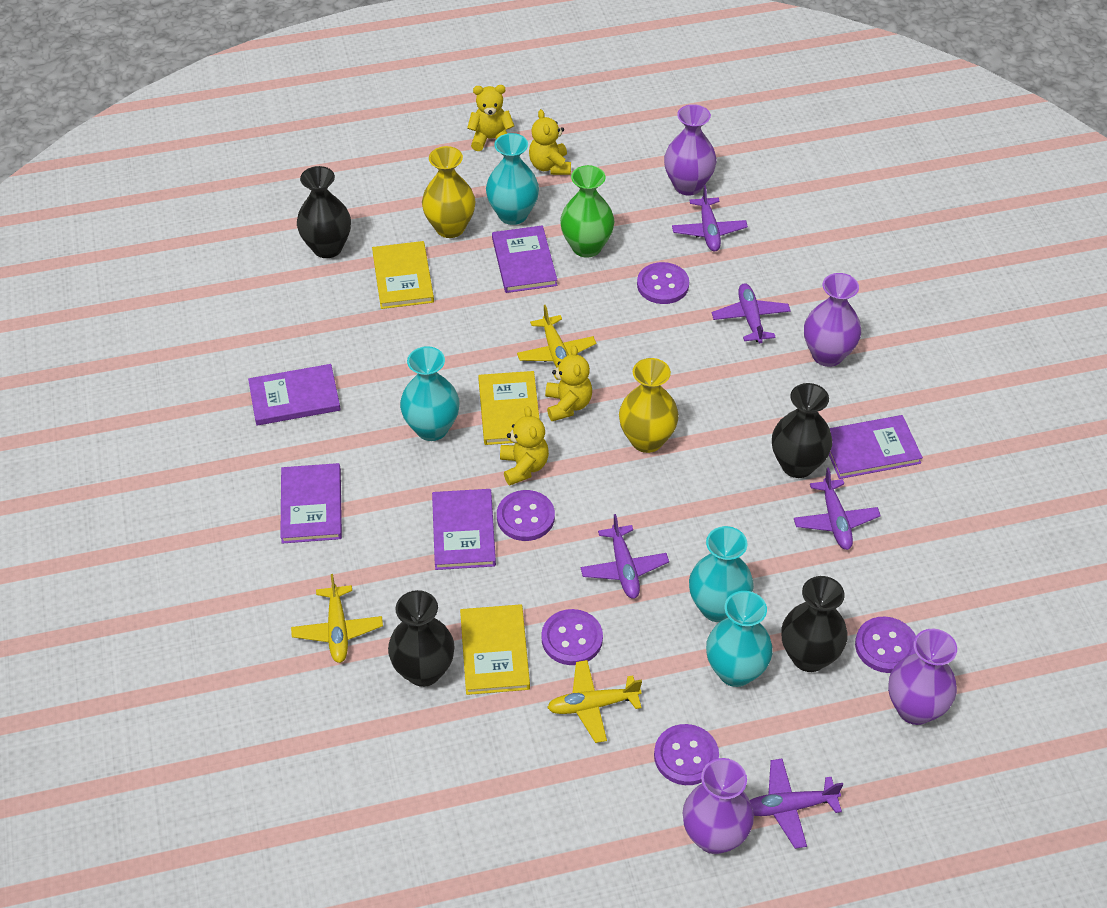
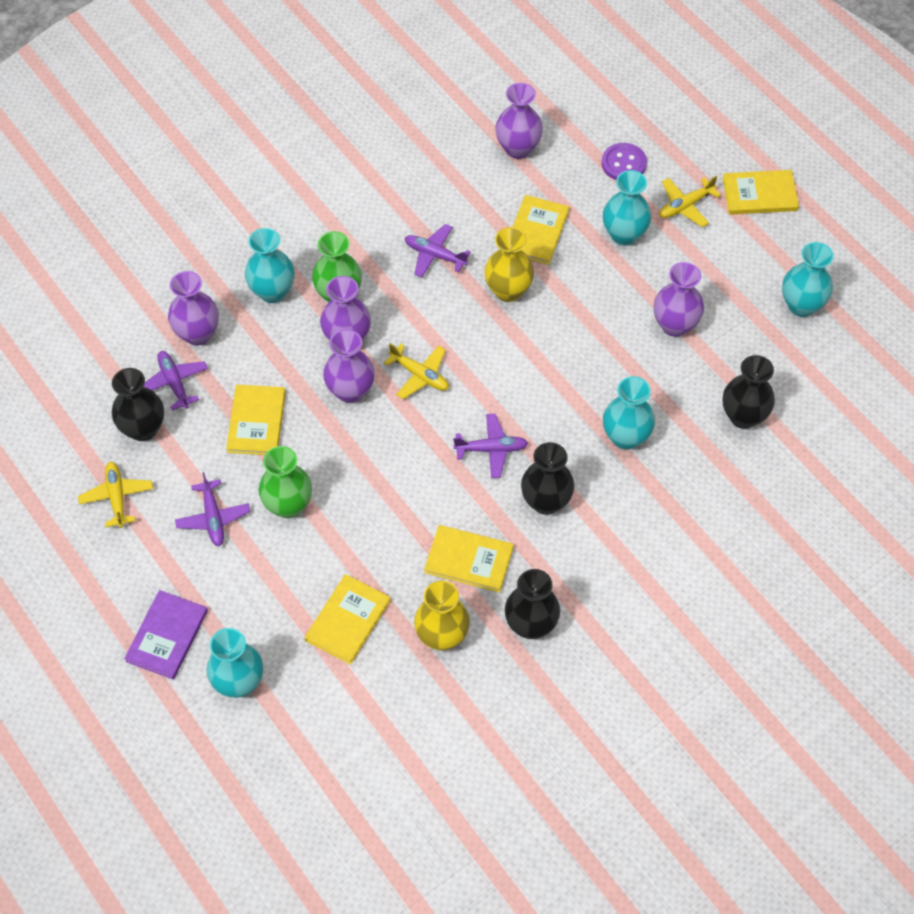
green vase: [560,165,614,258] = 1 -> [259,446,312,518] [312,231,362,302] = 2
purple book: [248,364,341,425] [280,463,342,544] [432,489,496,570] [492,225,557,293] [829,415,923,479] = 5 -> [124,590,208,680] = 1
purple button: [497,490,555,541] [541,609,603,665] [637,262,689,304] [654,724,719,785] [855,617,916,673] = 5 -> [602,143,647,180] = 1
purple plane: [580,514,669,599] [672,185,748,251] [712,283,791,343] [749,759,843,849] [794,468,881,550] = 5 -> [144,351,208,411] [175,472,251,546] [405,224,471,278] [453,414,528,478] = 4
purple vase: [664,104,717,196] [683,758,754,854] [804,273,861,367] [888,629,957,725] = 4 -> [168,271,219,346] [320,276,371,341] [323,329,375,403] [495,82,543,159] [654,262,704,337] = 5
turquoise vase: [400,346,460,441] [486,133,539,225] [689,526,754,622] [706,591,773,687] = 4 -> [206,628,263,698] [245,228,294,303] [603,170,651,246] [603,376,655,450] [782,242,833,317] = 5
yellow book: [372,241,434,309] [460,604,530,695] [478,371,540,445] = 3 -> [226,385,286,455] [305,574,391,665] [424,525,514,593] [513,195,569,265] [723,170,799,215] = 5
yellow teddy bear: [467,85,514,151] [500,406,549,485] [529,109,571,175] [545,345,592,421] = 4 -> none = 0

